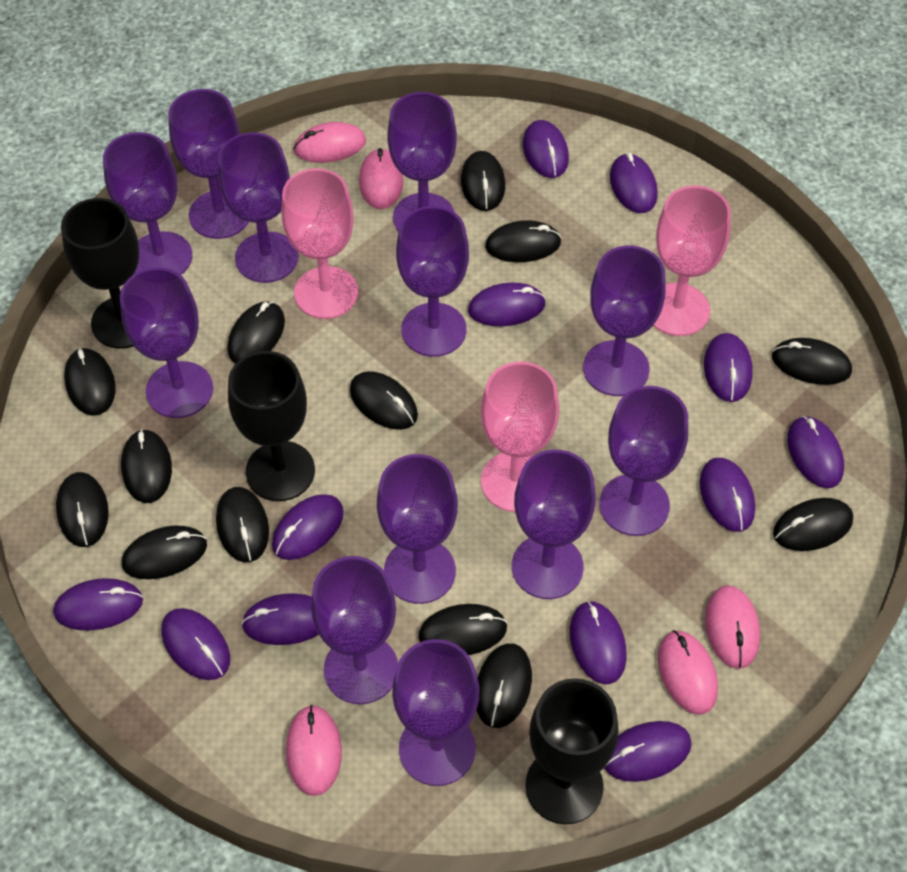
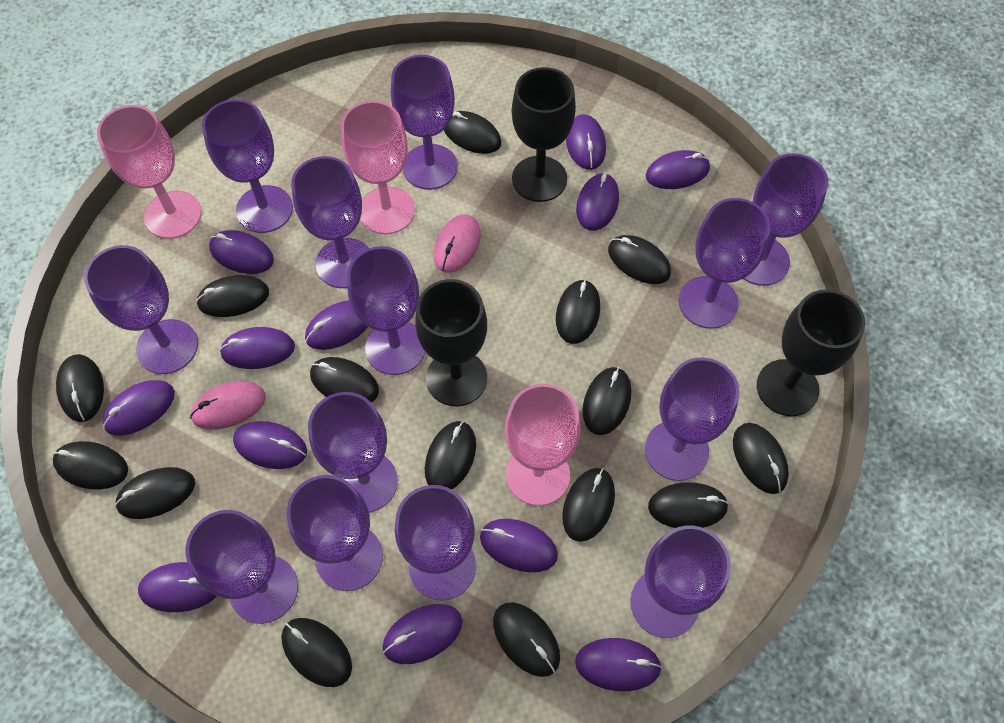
black mouse: [56,472,109,547] [64,348,115,416] [121,429,172,503] [122,525,207,579] [216,487,269,562] [227,301,285,363] [350,371,418,430] [419,604,508,655] [461,151,505,211] [476,643,532,728] [485,220,562,262] [772,338,852,385] [773,498,853,551] = 13 -> [53,441,128,490] [56,354,104,422] [115,467,195,519] [196,275,269,317] [281,618,352,687] [310,357,379,402] [425,421,476,490] [444,111,501,154] [493,602,560,677] [556,279,600,344] [562,468,615,542] [583,367,631,435] [608,235,671,284] [648,482,729,528] [733,423,789,494] = 15
pink mouse: [286,705,342,796] [293,122,366,163] [359,148,403,209] [658,630,718,715] [705,586,760,669] = 5 -> [190,381,266,430] [434,214,481,273] = 2
purple goblet: [103,132,192,275] [120,267,213,418] [168,89,249,239] [218,132,298,283] [311,556,398,704] [377,454,458,604] [387,92,457,232] [392,639,479,786] [396,206,469,357] [512,450,596,599] [583,245,666,396] [599,386,688,536] = 12 -> [84,245,198,374] [185,510,298,624] [202,99,293,233] [287,475,383,591] [291,156,369,288] [308,392,398,513] [347,246,425,375] [391,55,458,190] [395,485,476,601] [630,526,731,638] [645,357,739,481] [679,198,770,329] [744,153,828,286] = 13

